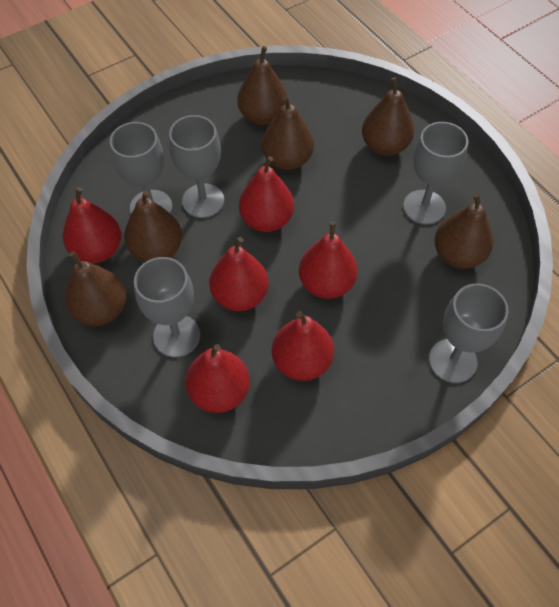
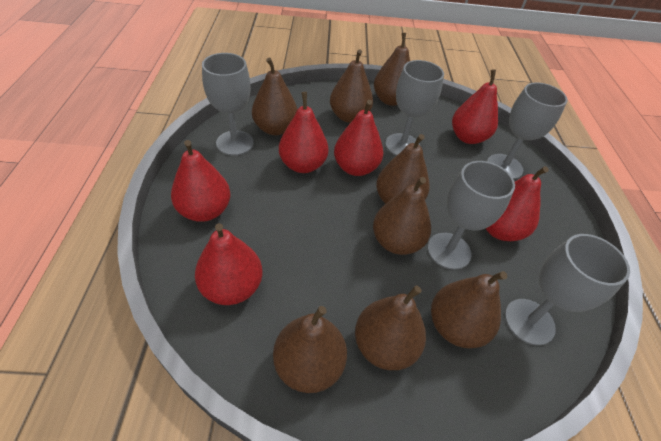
brown pear: [65,251,126,326] [124,190,182,262] [237,46,287,125] [262,96,314,170] [362,77,414,156] [434,193,493,269] = 6 -> [252,58,298,135] [273,306,347,393] [330,49,373,123] [355,286,426,370] [373,177,431,255] [374,33,410,106] [376,134,430,204] [431,271,507,348] = 8

